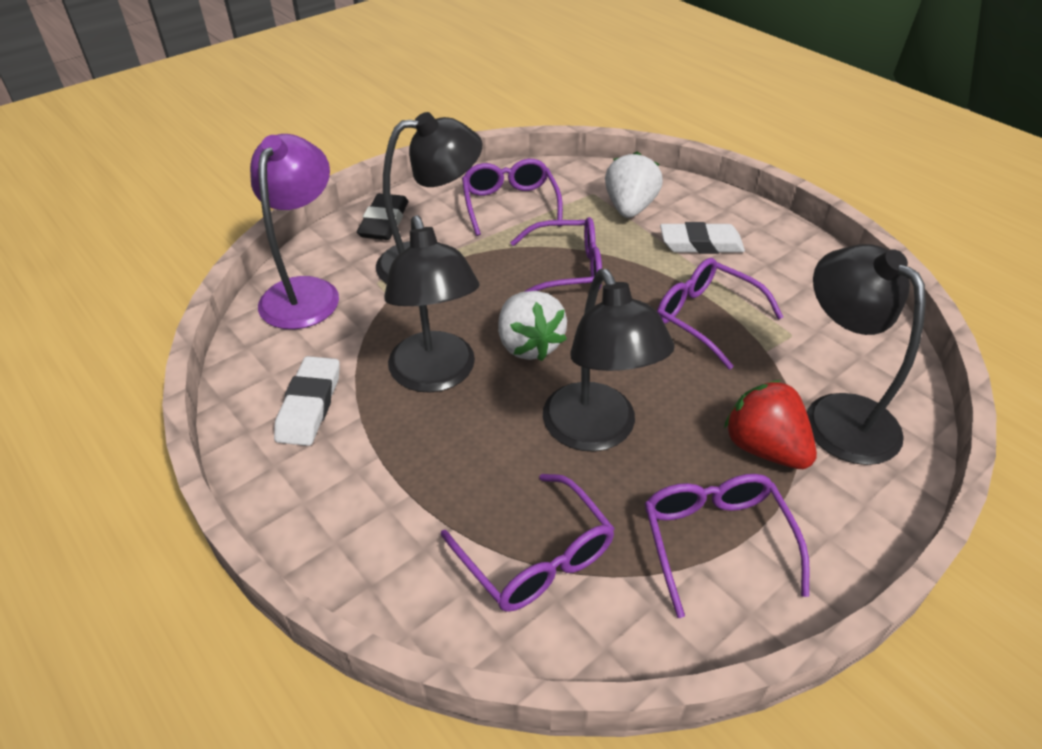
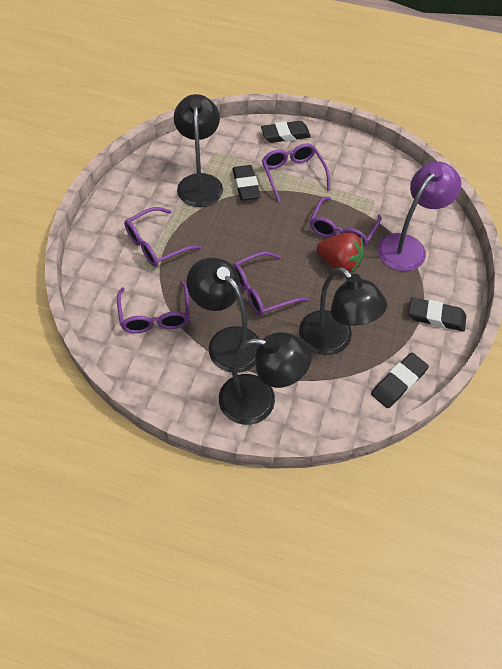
black eraser: [357,193,408,240] = 1 -> [232,165,261,201] [261,121,311,143] [371,353,429,408] [408,297,466,332] = 4
white eraser: [274,356,340,446] [660,222,745,254] = 2 -> none = 0
white strawberry: [498,291,567,361] [605,152,663,218] = 2 -> none = 0

